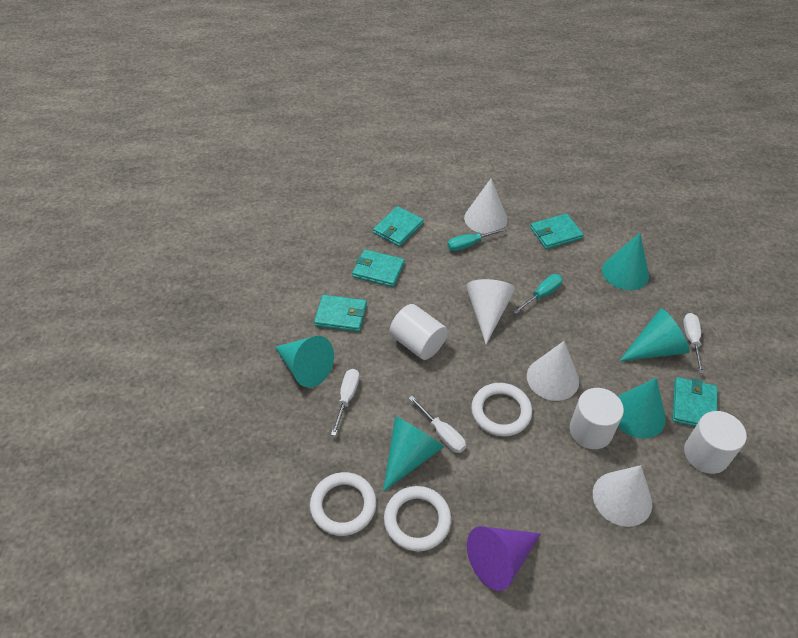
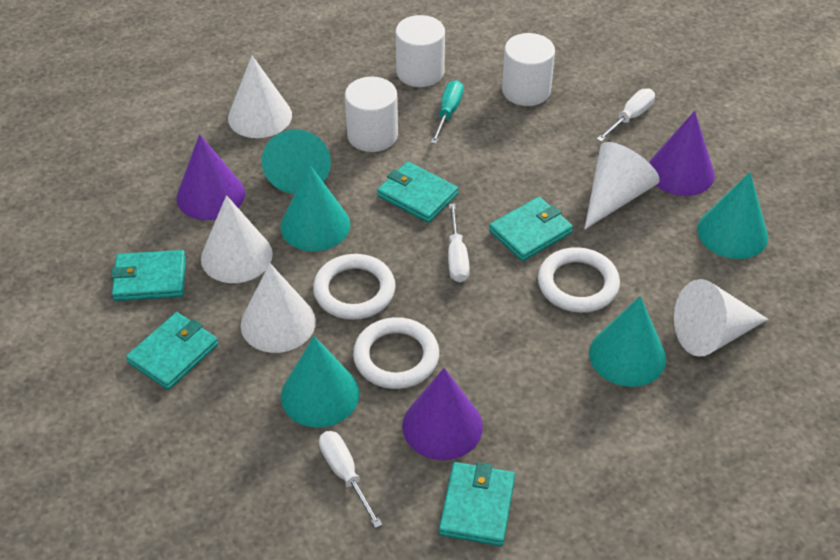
purple cone: [467,526,541,591] = 1 -> [176,134,245,220] [402,368,483,460] [649,111,715,196] = 3
turquoise screwdriver: [448,227,507,251] [513,274,563,314] = 2 -> [431,80,464,144] = 1
white cone: [464,179,508,234] [466,279,515,344] [527,341,579,401] [593,465,652,527] = 4 -> [201,195,273,283] [228,56,292,138] [241,263,316,353] [585,142,660,229] [674,279,768,357] = 5

